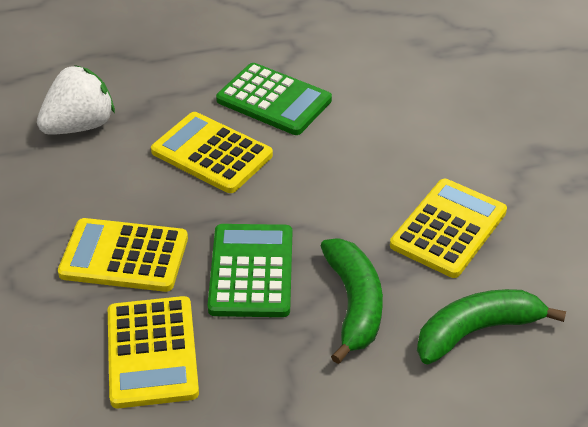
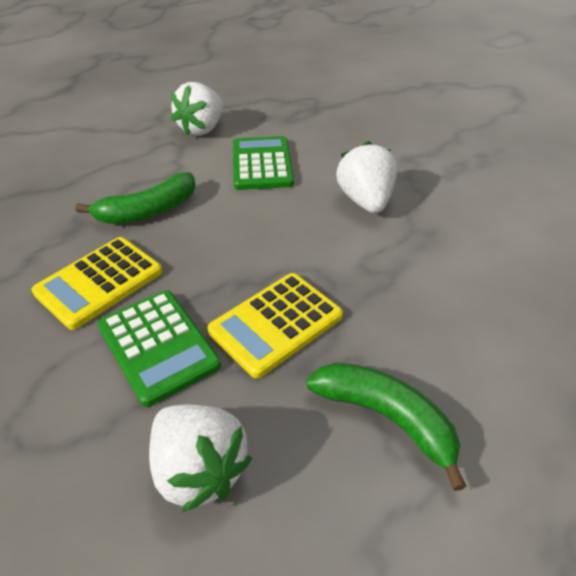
white strawberry: [37,65,115,135] = 1 -> [149,404,252,513] [171,82,223,136] [336,141,397,213] = 3
yellow calculator: [58,218,188,292] [108,296,199,408] [151,112,273,193] [390,179,507,278] = 4 -> [31,237,162,330] [207,273,343,378] = 2

